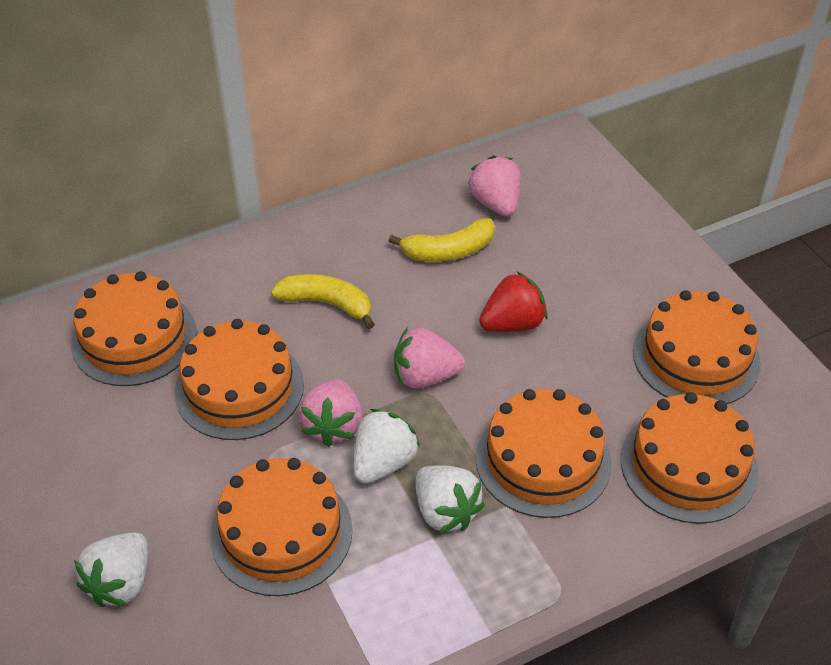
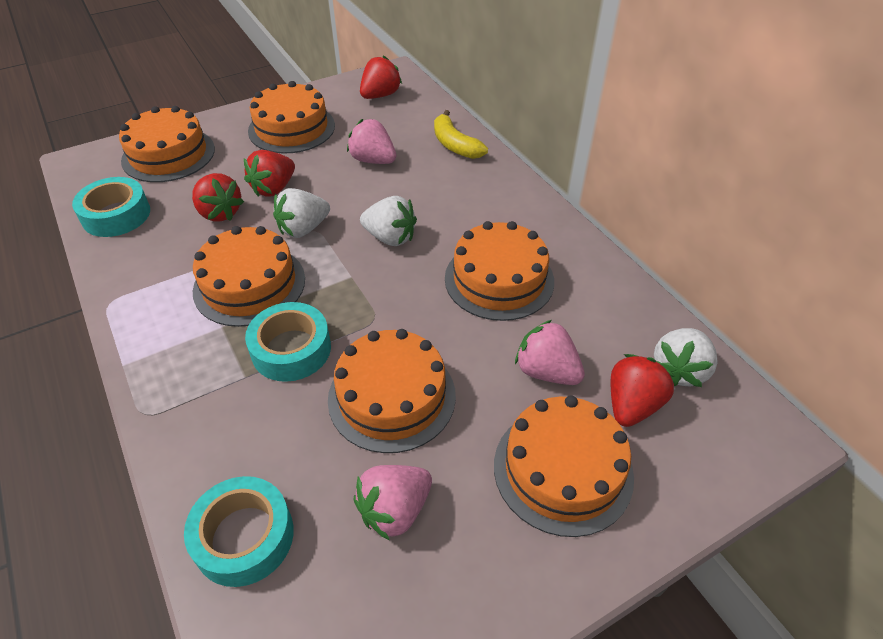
red strawberry: [479,272,548,332] = 1 -> [192,173,244,221] [244,150,295,197] [360,55,402,99] [611,354,676,427] = 4
turquoise tape: none = 0 -> [72,177,150,237] [184,476,294,587] [245,302,331,382] = 3
yellow banana: [271,274,375,329] [389,218,495,262] = 2 -> [434,110,488,159] = 1

